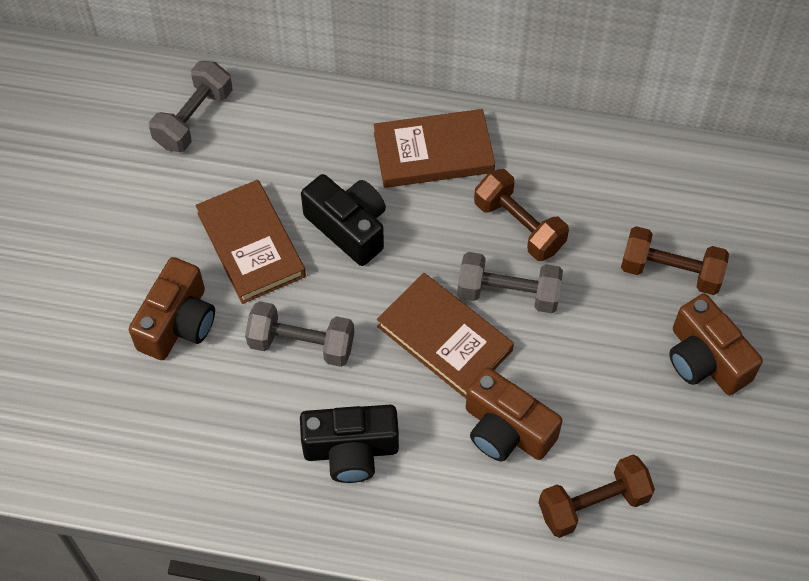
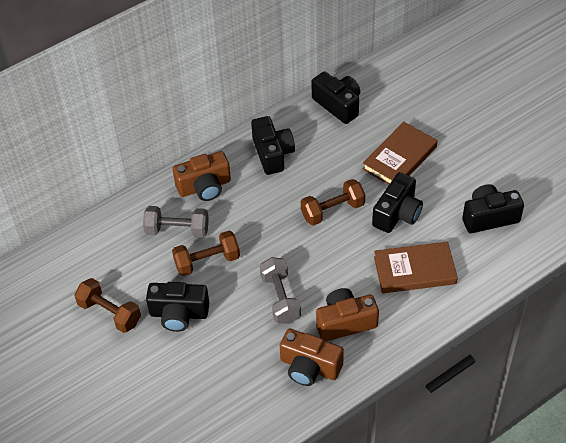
black camera: [300,405,399,483] [301,174,386,266] = 2 -> [146,282,209,332] [251,116,295,175] [311,71,360,124] [372,172,423,233] [462,184,524,233] = 5
brown book: [195,180,306,304] [374,109,495,188] [377,273,514,399] = 3 -> [363,122,438,185] [374,242,458,293] = 2
grey dumbbell: [149,61,232,152] [245,301,354,367] [457,252,563,313] = 3 -> [143,206,209,238] [260,257,301,324] = 2

